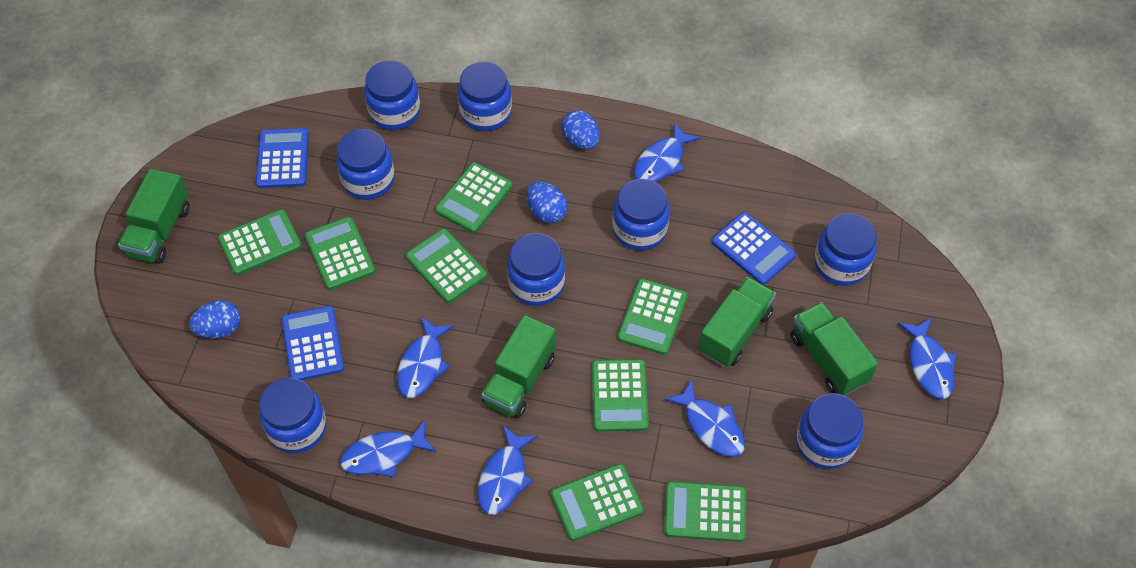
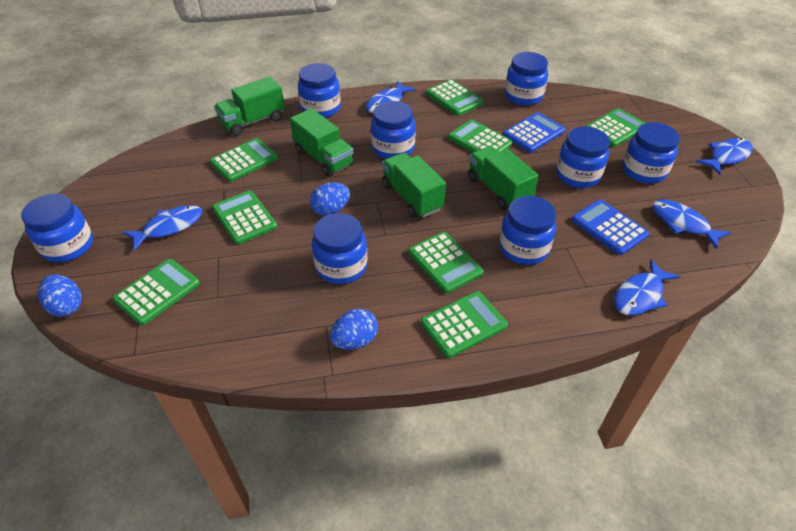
blue calculator: [256,128,309,188] [281,306,344,380] [712,212,796,285] = 3 -> [503,112,565,152] [572,200,649,255] = 2
blue fish: [340,420,437,477] [397,317,454,398] [477,426,537,515] [634,123,700,182] [665,379,745,457] [898,318,957,399] = 6 -> [123,205,202,251] [366,81,416,113] [614,259,680,316] [652,199,731,249] [696,138,753,175] = 5

